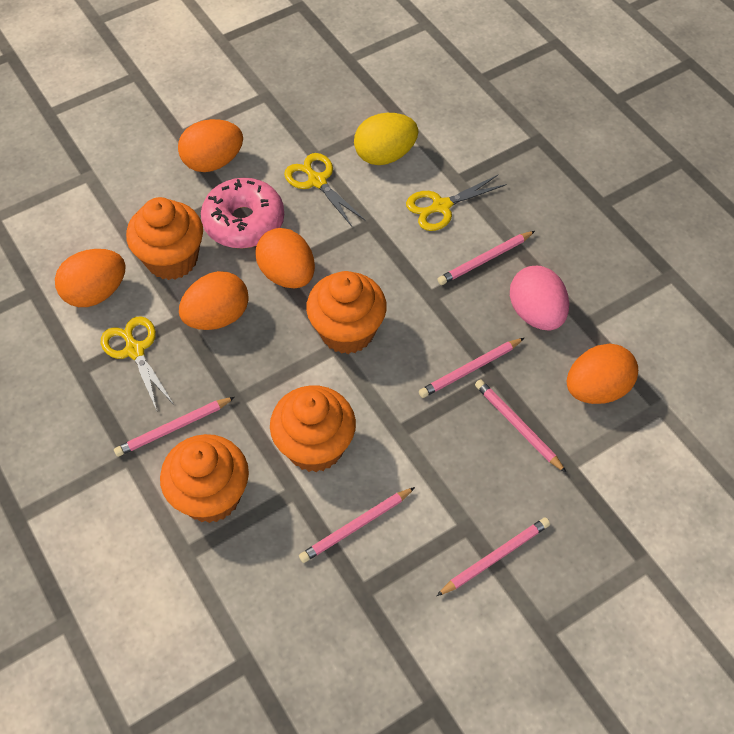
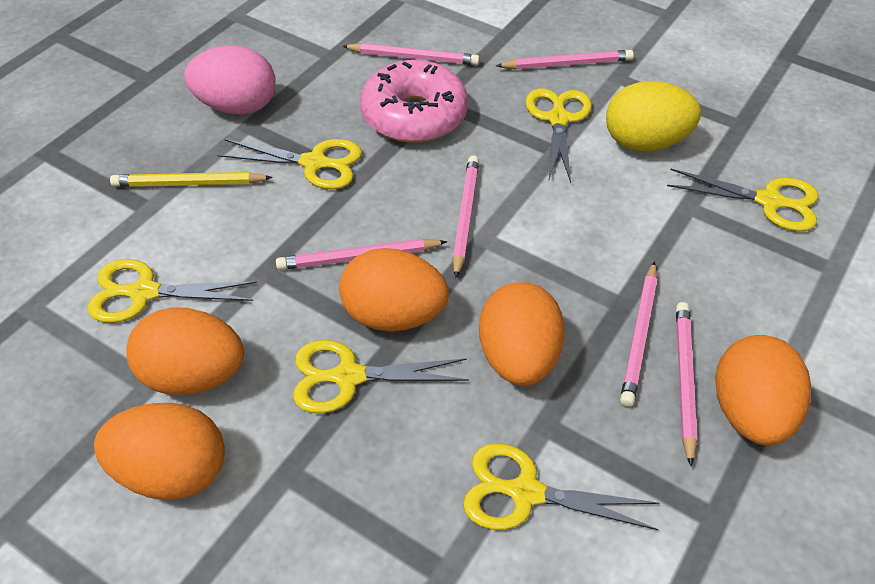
orange cupcake: [126,197,203,280] [160,434,249,523] [270,385,356,472] [306,271,387,354] = 4 -> none = 0
yellow pencil: none = 0 -> [110,172,273,187] = 1
yellow scissors: [101,316,174,411] [284,153,365,227] [406,175,507,231] = 3 -> [87,259,257,323] [217,139,362,189] [293,340,469,413] [463,443,659,530] [526,88,592,183] [667,169,819,232] = 6

